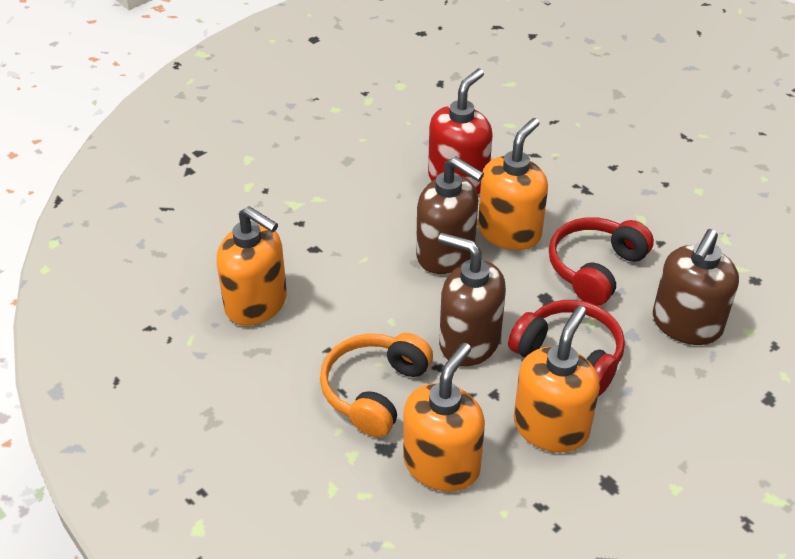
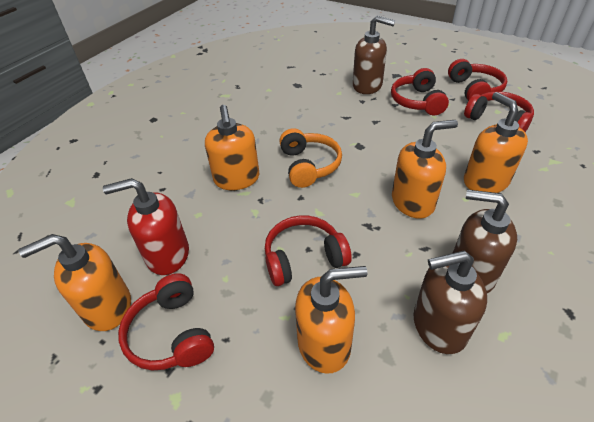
orange soap dispenser: [217,206,287,326] [403,343,485,492] [478,118,548,250] [514,306,600,452] = 4 -> [18,234,131,331] [205,105,259,190] [295,266,367,374] [392,120,458,219] [464,92,528,193] = 5
red headphones: [508,300,625,396] [549,217,654,305] = 2 -> [118,273,214,371] [265,215,352,286] [391,68,449,115] [448,59,507,101] [464,91,534,132] = 5

